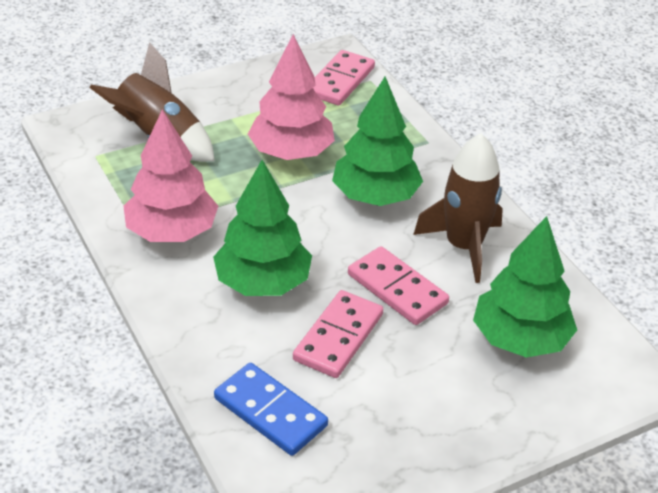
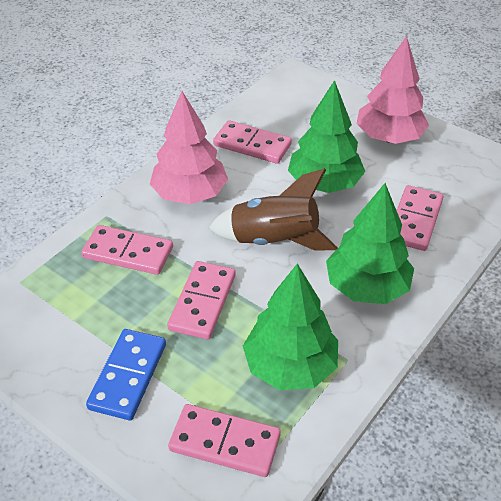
brown rocket: [90,42,215,162] [413,133,503,283] = 2 -> [209,168,338,250] = 1
pink domino: [293,290,383,378] [313,50,375,106] [348,246,449,325] = 3 -> [81,225,173,275] [167,261,236,339] [168,404,281,477] [213,120,292,164] [397,185,443,251] = 5

